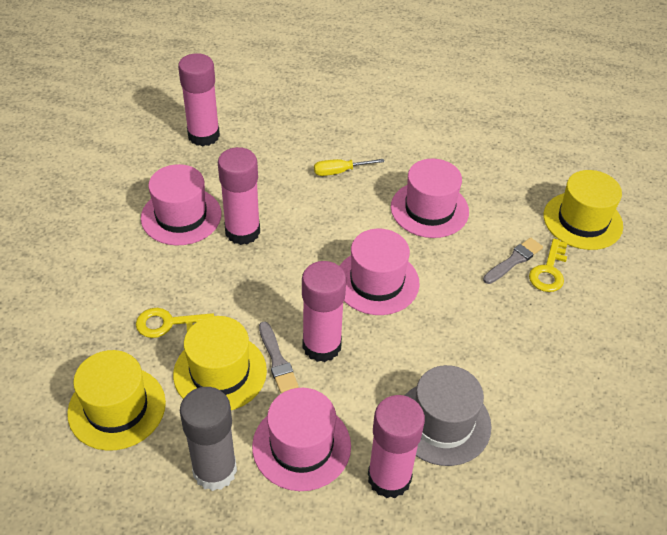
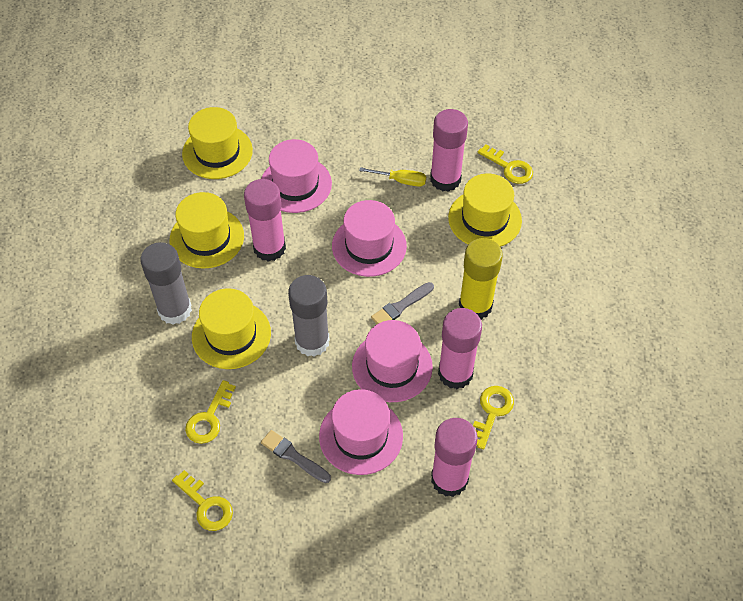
grey glue stick: [180,387,237,491] = 1 -> [140,242,192,324] [288,275,330,357] = 2
grey hat: [404,365,492,466] = 1 -> none = 0
yellow glue stick: none = 0 -> [459,238,503,320] = 1
yellow hat: [67,350,166,451] [173,316,267,410] [544,170,623,250] = 3 -> [170,192,244,269] [182,107,253,179] [192,288,271,369] [448,173,522,247] = 4
yellow key: [136,308,214,338] [529,238,567,292] = 2 -> [172,470,233,531] [185,380,236,444] [473,386,514,449] [478,145,533,184] = 4

